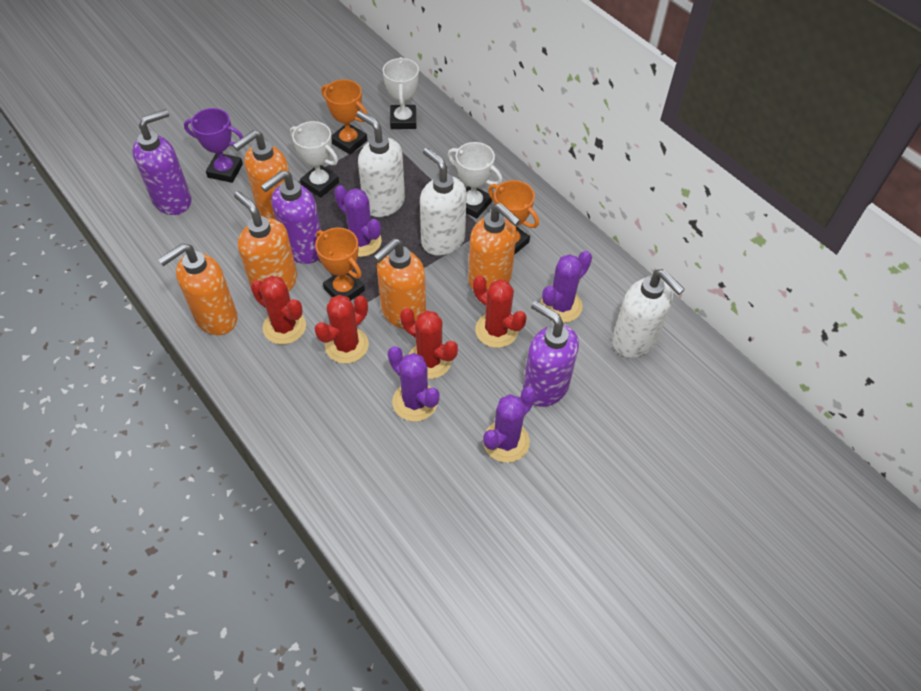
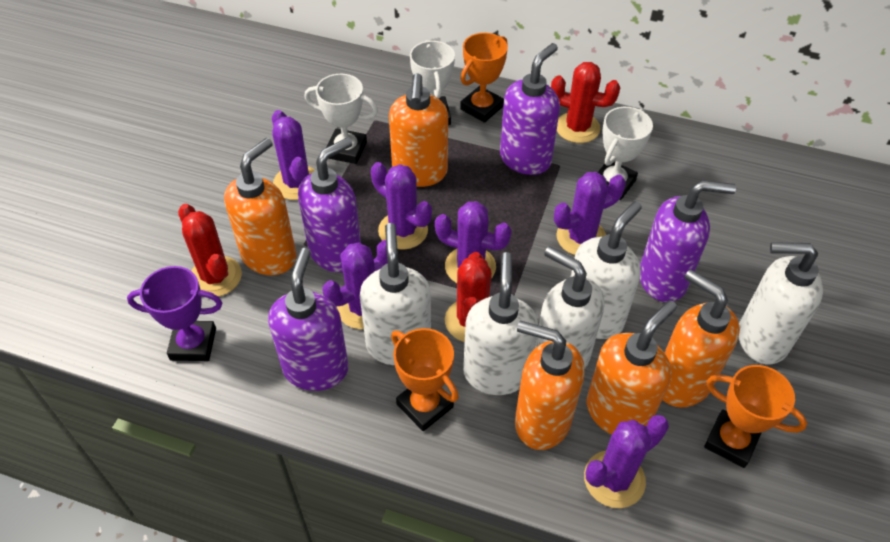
purple cactus: [334,185,382,257] [388,346,440,422] [483,387,536,463] [540,251,592,323] = 4 -> [272,110,315,200] [322,240,388,329] [371,162,432,250] [435,201,512,283] [554,172,626,255] [584,415,669,508] = 6
purple soap dispenser: [132,109,191,215] [261,170,321,264] [523,301,579,407] = 3 -> [268,248,348,391] [298,137,361,272] [500,43,560,175] [640,180,736,302] = 4
red cactus: [251,276,306,344] [315,295,369,364] [400,308,458,379] [473,276,527,348] = 4 -> [178,204,242,297] [445,252,492,342] [551,62,621,143] = 3
white soap dispenser: [356,111,405,217] [420,147,467,256] [612,269,685,358] = 3 -> [360,223,431,365] [463,252,538,395] [535,246,604,368] [571,201,642,339] [739,242,823,364] = 5

